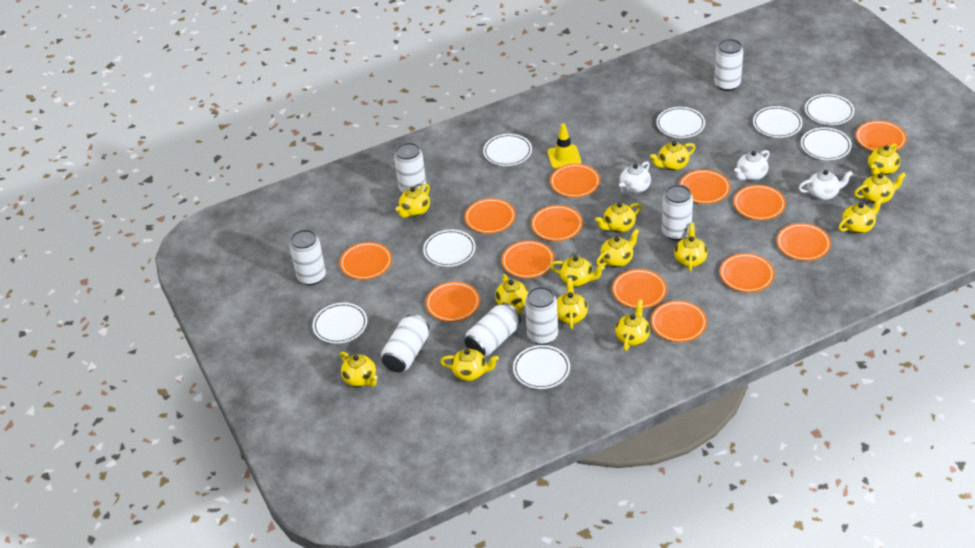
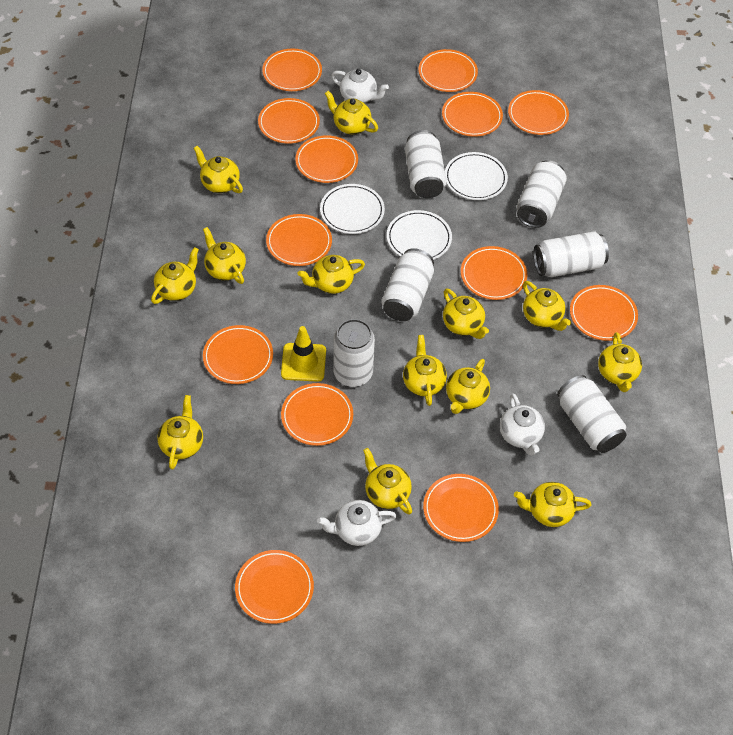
white can: [289,229,326,285] [381,314,430,373] [394,142,426,193] [465,303,521,357] [525,287,558,345] [662,185,693,241] [714,39,743,91] = 7 -> [334,319,375,387] [382,248,434,321] [405,130,447,198] [517,160,567,228] [533,231,609,277] [557,375,627,453] = 6
white plate: [312,303,367,344] [423,230,476,267] [483,134,532,166] [513,345,570,389] [656,107,705,138] [753,106,803,138] [801,127,852,160] [805,94,854,125] = 8 -> [320,184,385,234] [387,210,452,260] [445,152,508,200] = 3
yellow teapot: [340,352,377,387] [396,184,430,218] [440,348,499,381] [495,274,528,314] [550,256,605,287] [557,278,588,329] [595,202,642,233] [596,229,639,267] [615,299,650,351] [650,141,696,171] [674,223,708,272] [838,197,883,234] [854,172,906,203] [868,143,900,175] = 14 -> [151,247,199,304] [157,395,203,470] [193,146,243,193] [203,227,246,284] [298,255,365,294] [324,91,378,134] [363,448,412,515] [403,335,447,406] [443,288,489,339] [446,359,490,414] [514,482,591,527] [523,281,571,331] [598,332,642,392] = 13

